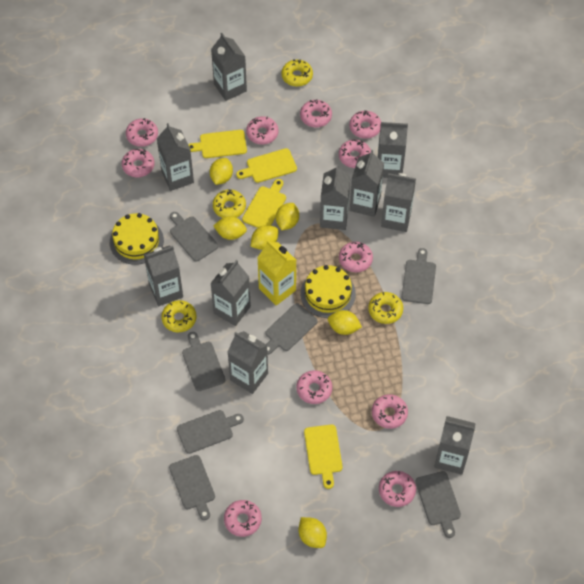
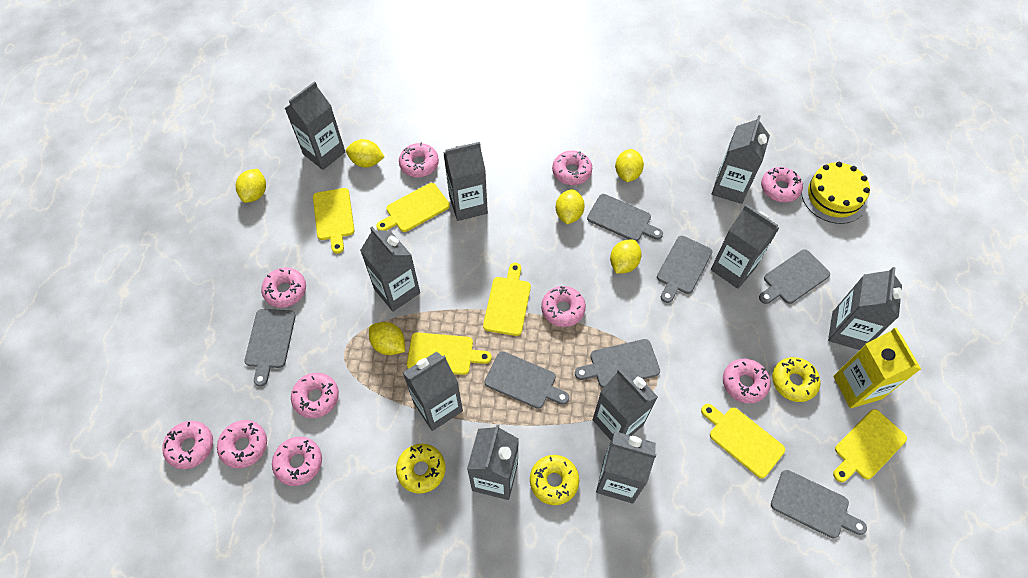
pink donut: [122,149,155,177] [126,118,158,147] [224,500,262,537] [246,116,279,144] [296,370,332,404] [300,99,332,127] [339,140,371,168] [339,242,373,272] [349,110,381,139] [372,394,408,429] [379,471,416,507] = 11 -> [162,421,213,469] [217,420,267,469] [261,268,306,308] [272,437,322,486] [291,373,339,418] [399,143,439,177] [541,286,586,327] [552,151,592,185] [723,359,771,404] [761,167,803,202] = 10
yellow cake: [110,213,164,265] [300,265,356,318] = 2 -> [801,162,870,224] = 1
yellow cutting board: [188,130,247,158] [236,148,297,183] [242,179,286,228] [304,424,343,489] = 4 -> [313,188,354,254] [376,183,450,232] [407,332,492,375] [483,263,531,336] [701,404,785,478] [833,409,907,482] = 6
yellow donut: [161,300,196,332] [213,189,246,218] [281,59,313,87] [368,292,403,324] = 4 -> [396,444,446,494] [530,455,579,505] [772,357,821,402] = 3

